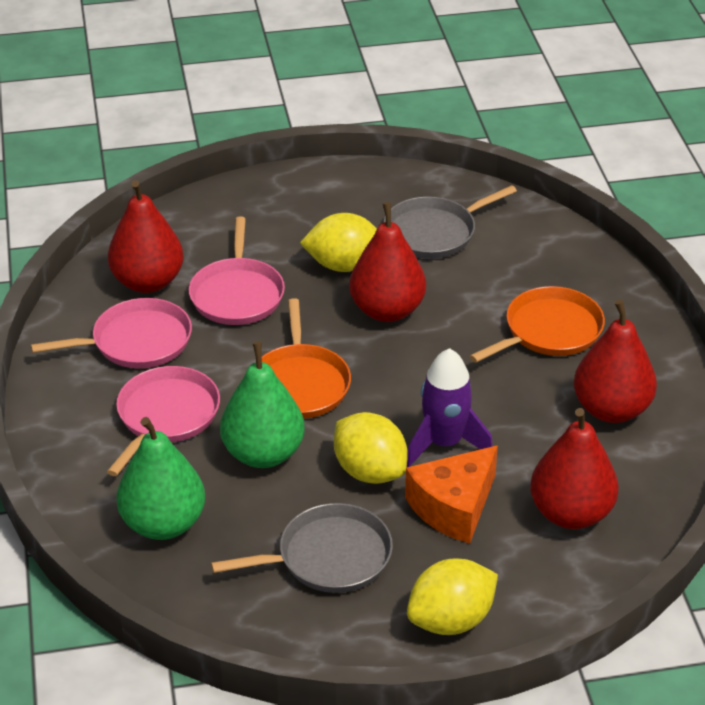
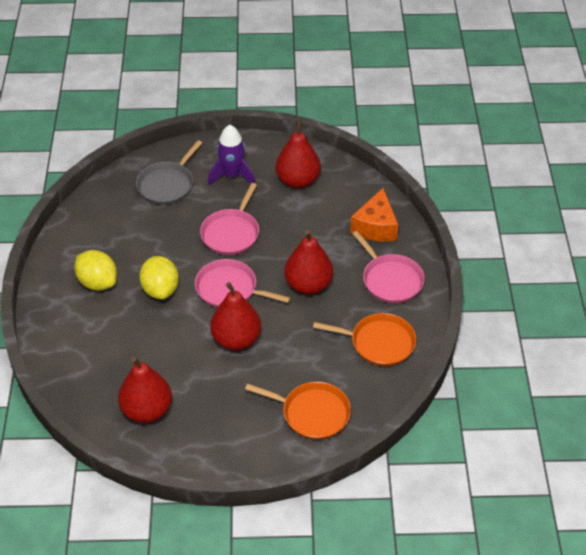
green pear: [117,417,205,540] [220,342,305,468] = 2 -> none = 0
grey pan: [211,503,393,593] [384,185,517,259] = 2 -> [136,140,202,205] = 1
yellow lemon: [300,213,377,272] [334,412,407,484] [407,558,498,635] = 3 -> [74,250,117,291] [139,256,179,299] = 2

